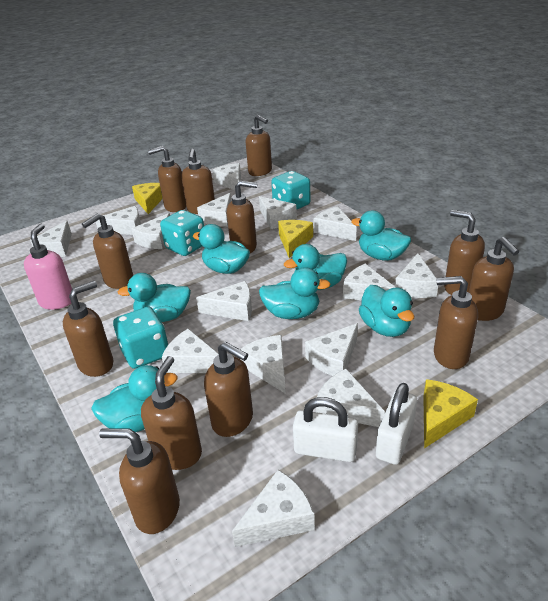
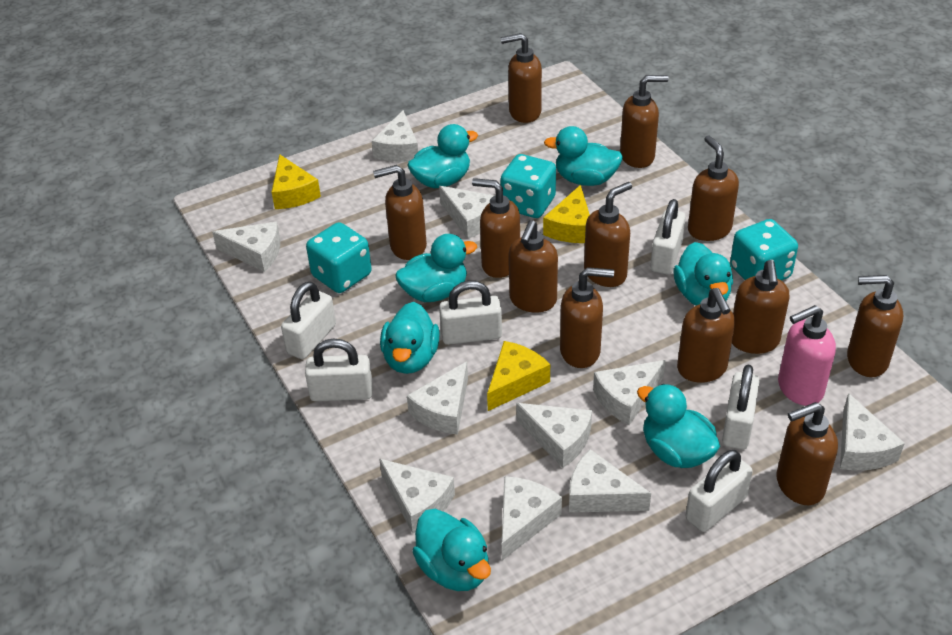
white cheese: [30,221,72,257] [96,206,141,235] [132,213,170,249] [162,329,219,373] [196,281,252,321] [197,193,231,227] [212,163,241,190] [232,470,315,547] [240,335,286,394] [259,196,297,229] [305,323,358,376] [314,206,357,241] [316,369,385,427] [343,264,396,300] [395,253,438,298] = 15 -> [212,222,280,272] [372,110,418,162] [379,459,455,533] [407,362,468,435] [439,186,495,239] [502,476,562,560] [516,403,592,468] [569,449,651,513] [593,360,666,425] [840,393,905,470] = 10
white padlock: [293,397,358,462] [376,383,417,465] = 2 -> [281,282,336,359] [305,339,373,401] [439,281,502,345] [650,199,686,275] [685,450,753,532] [722,365,759,449] = 6

